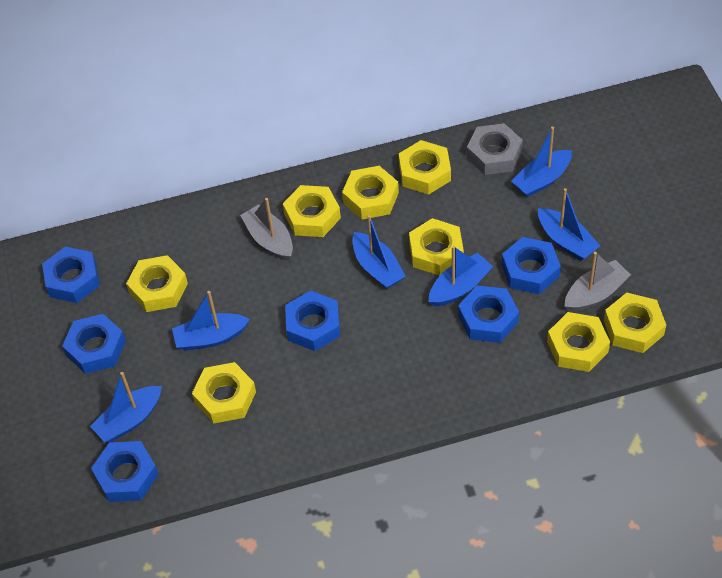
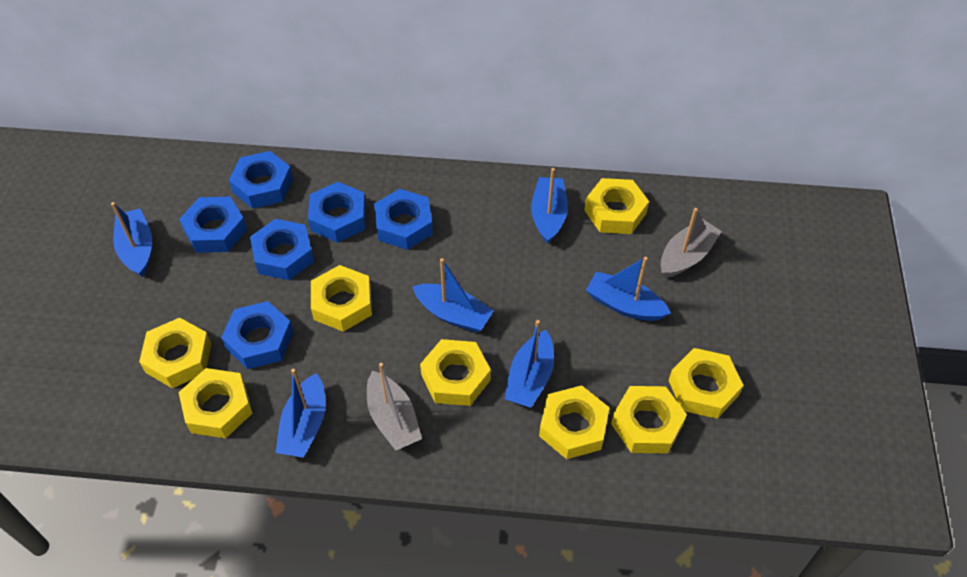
grey nut: [467,123,523,175] = 1 -> none = 0

